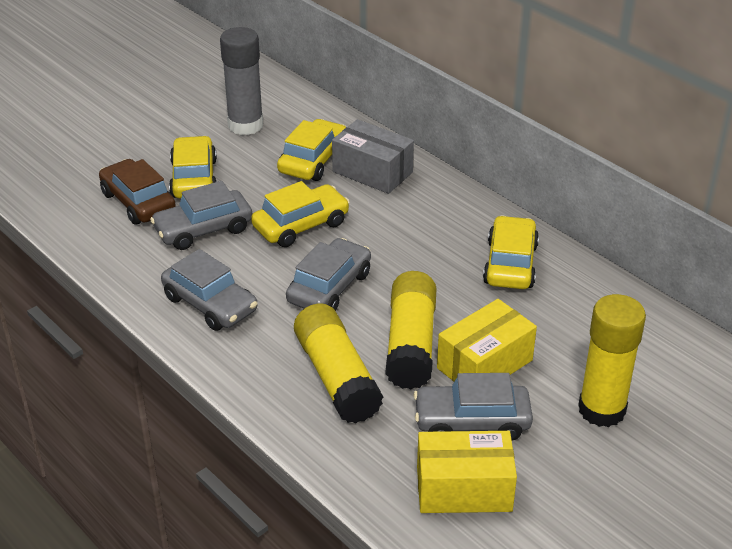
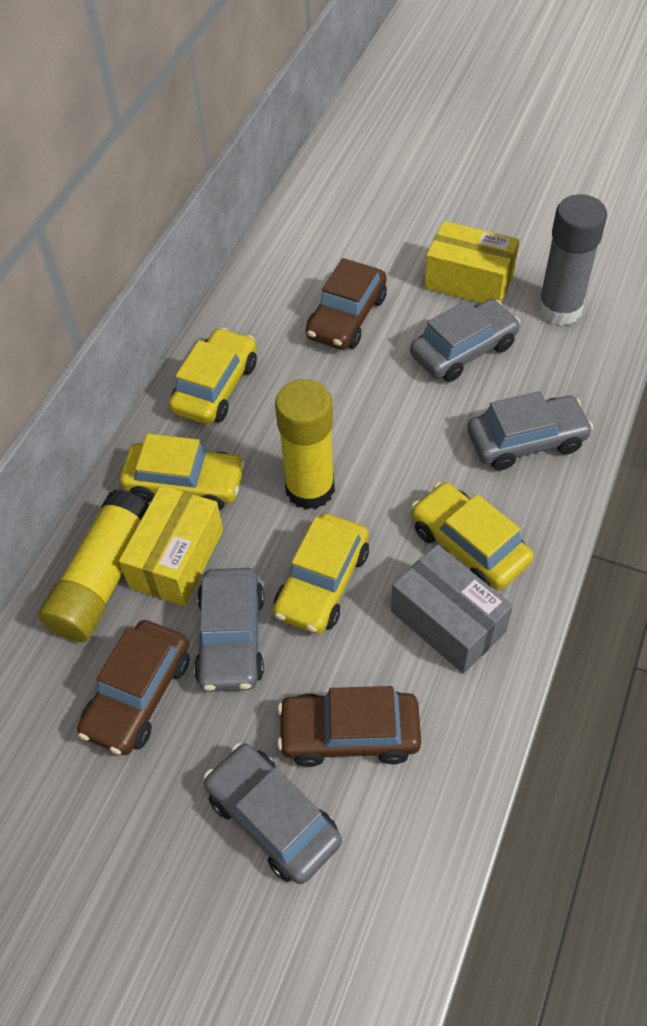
brown car: [99,159,176,225] = 1 -> [77,620,190,755] [277,686,421,767] [306,258,387,350] = 3
yellow glue stick: [294,303,383,423] [385,271,437,389] [578,294,646,427] = 3 -> [38,490,149,642] [275,379,335,510] = 2

